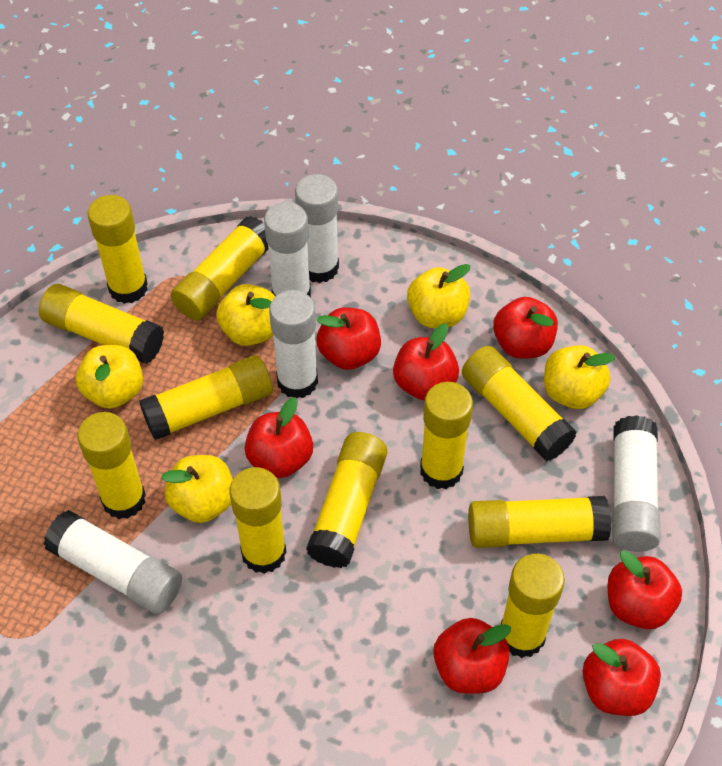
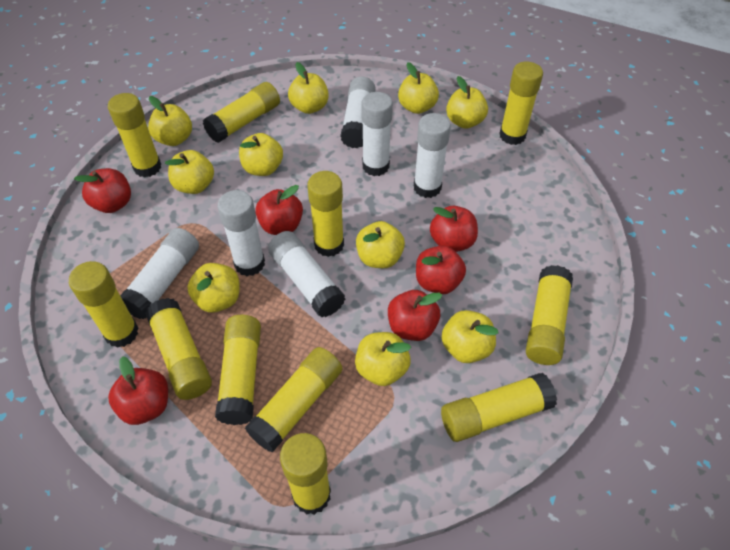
red apple: [245,397,313,478] [317,307,381,370] [393,323,459,400] [433,618,511,694] [493,297,558,359] [582,639,661,716] [608,550,682,629] = 7 -> [74,168,131,213] [108,356,168,425] [255,185,303,235] [388,290,442,341] [416,246,466,294] [430,206,478,252] = 6
white glue stick: [43,510,182,614] [264,202,311,298] [269,290,318,398] [295,174,339,283] [612,415,661,552] = 5 -> [120,228,199,319] [217,190,265,276] [268,231,345,317] [340,76,376,148] [362,92,393,176] [414,113,451,198] = 6
yellow apple: [76,345,143,409] [161,455,233,523] [216,284,275,346] [407,264,470,328] [544,345,616,409] = 5 -> [148,96,192,146] [165,150,214,194] [187,263,240,313] [239,133,283,176] [288,62,329,114] [355,332,411,386] [356,221,405,268] [398,62,439,114] [441,310,498,363] [446,76,488,129] = 10

